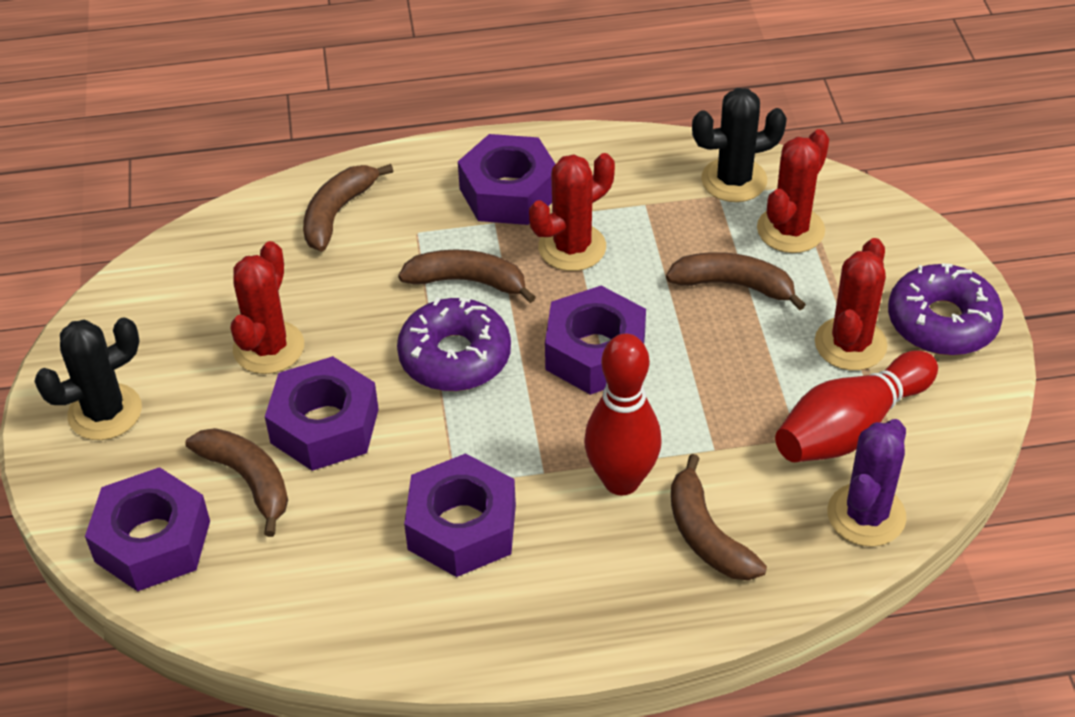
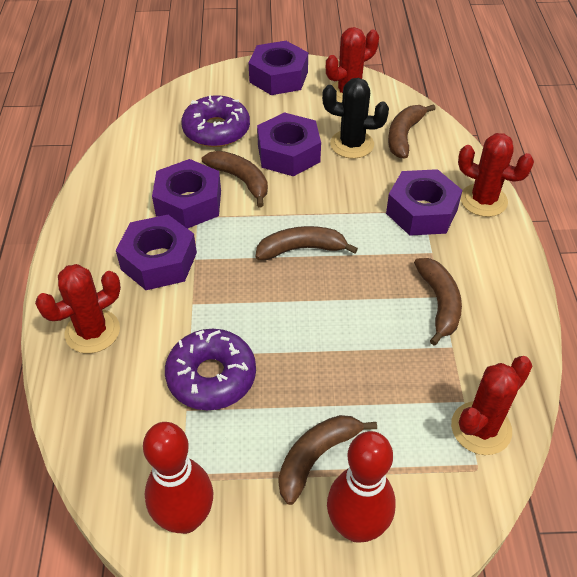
black cactus: [35,317,142,440] [692,88,787,202] = 2 -> [322,78,389,159] = 1
purple cactus: [827,419,906,547] = 1 -> none = 0

